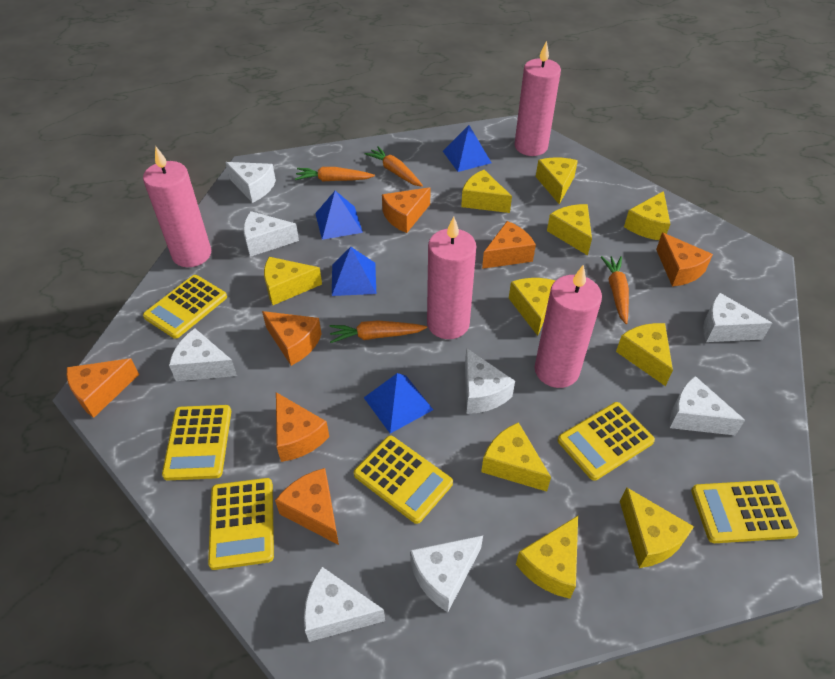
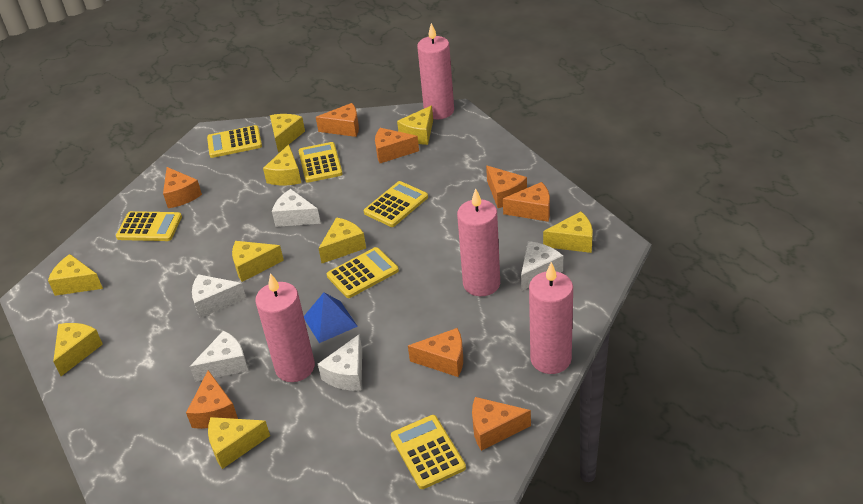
blue pyramid: [315,191,363,240] [332,247,376,296] [364,373,433,434] [443,125,491,172] = 4 -> [304,293,358,343] = 1
orange carrot: [295,167,375,181] [330,320,427,343] [365,146,423,187] [601,256,629,324] = 4 -> none = 0
orange cheese: [66,358,139,418] [262,311,322,366] [275,468,339,545] [276,392,329,462] [382,187,431,233] [482,221,536,269] [656,233,713,286] = 7 -> [163,167,202,208] [186,370,238,429] [316,103,359,137] [375,128,419,163] [408,328,463,377] [472,397,531,451] [486,166,527,208] [503,182,550,222] = 8
white cheese: [169,328,237,381] [225,162,276,203] [243,211,299,257] [304,567,385,642] [410,536,483,612] [465,348,515,414] [670,376,745,435] [703,292,772,342] = 8 -> [190,330,248,382] [192,274,246,318] [272,189,321,227] [318,335,362,391] [521,241,563,291] = 5
yellow cheese: [264,257,322,305] [461,170,512,213] [481,422,551,492] [509,278,556,336] [516,516,578,599] [536,157,578,204] [547,204,592,255] [616,323,673,386] [620,487,694,568] [624,191,670,240] = 10 -> [48,254,103,296] [53,323,103,376] [208,417,270,469] [232,241,284,282] [263,144,301,185] [270,114,305,153] [318,217,366,263] [397,105,433,145] [543,212,593,253] = 9

